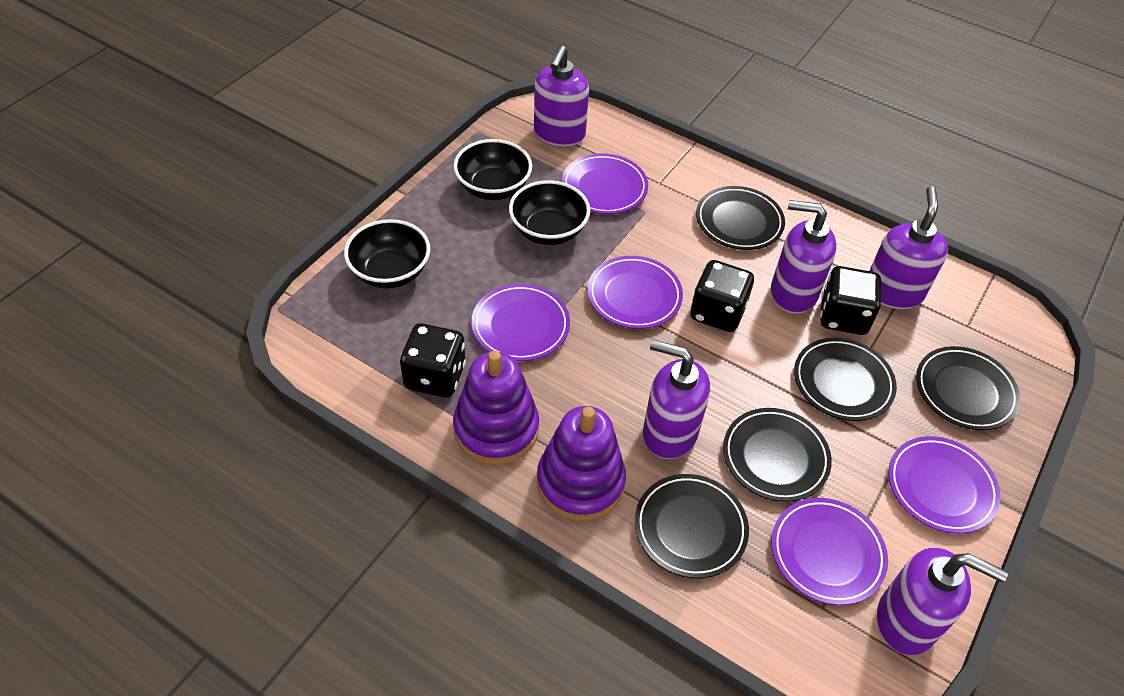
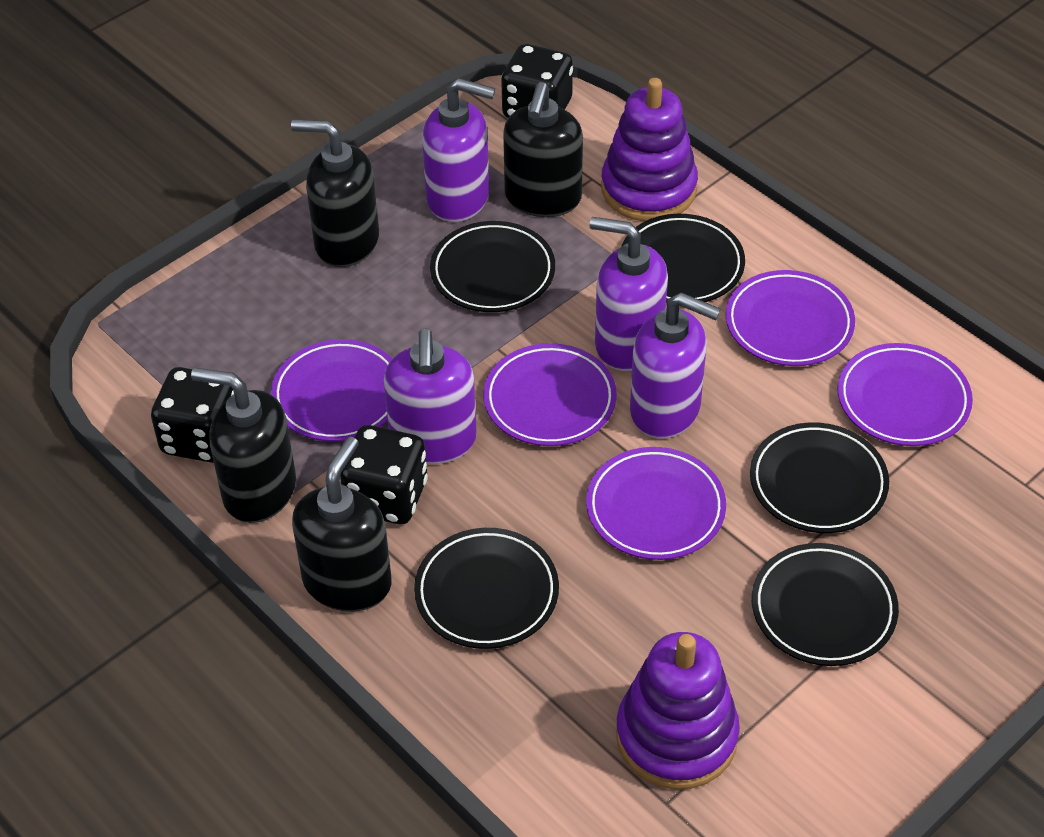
black bowl: [344,219,430,289] [453,139,532,200] [509,180,590,245] = 3 -> none = 0
black soap dispenser: none = 0 -> [191,367,296,523] [291,119,379,267] [292,437,392,612] [503,82,583,217] = 4
purple soap dispenser: [534,45,589,146] [643,340,710,459] [771,200,837,314] [869,186,948,309] [877,548,1008,655] = 5 -> [384,328,477,464] [422,78,495,222] [589,217,668,371] [630,292,721,439] = 4

